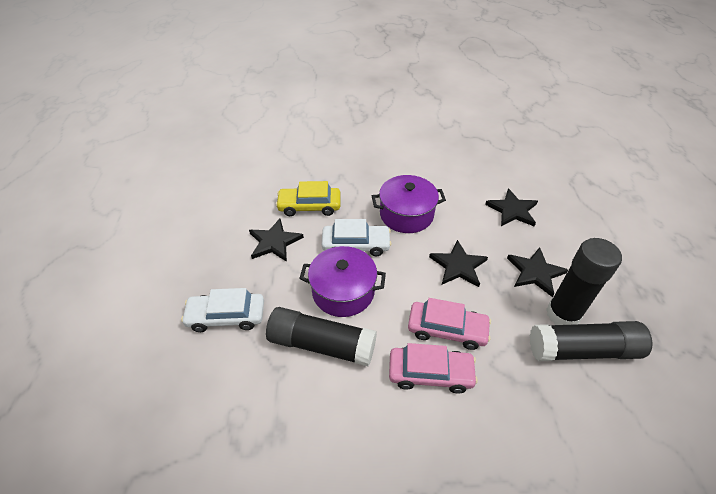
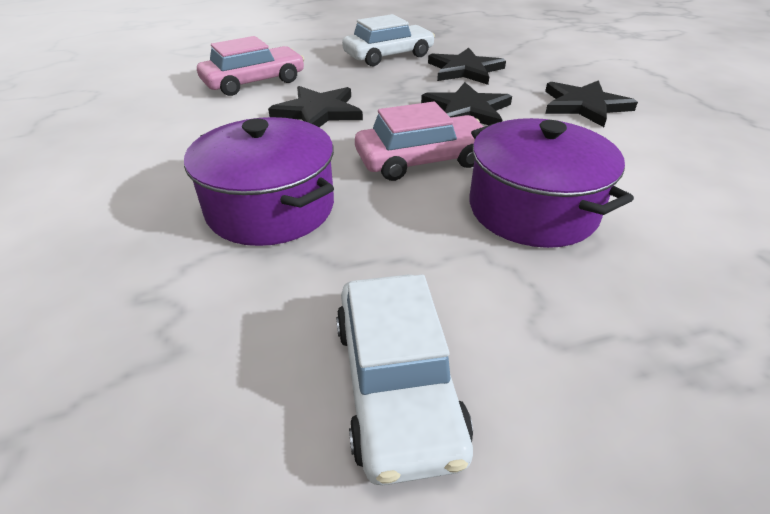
black glue stick: [266,307,377,367] [530,321,652,361] [546,238,622,325] = 3 -> none = 0
yellow car: [276,181,340,216] = 1 -> none = 0

